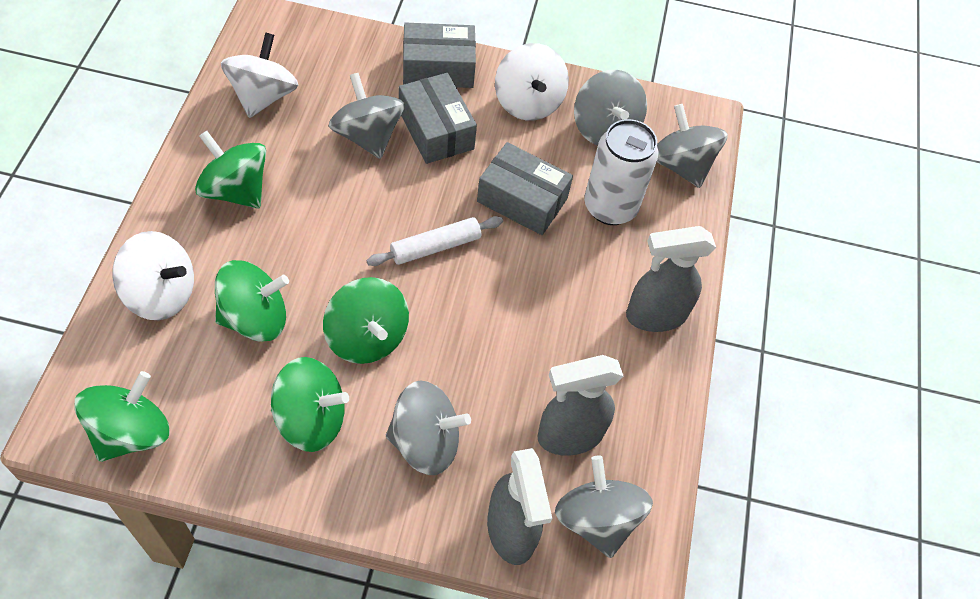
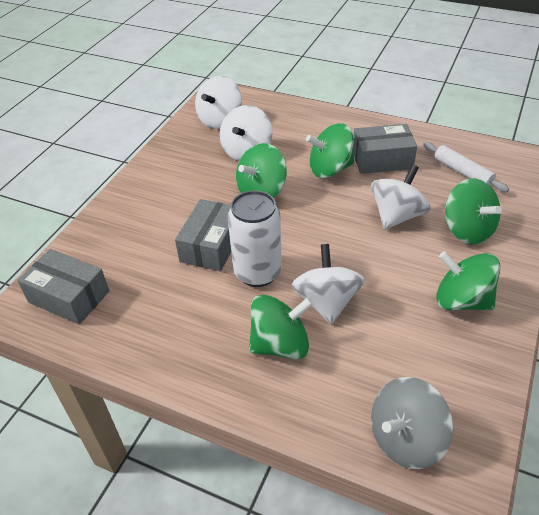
grey spinning top: [329,73,405,159] [386,380,471,475] [555,455,653,558] [574,70,647,145] [657,104,728,188] = 5 -> [371,377,453,469] = 1
grey spray bottle: [487,448,552,565] [537,355,624,456] [626,226,716,332] = 3 -> none = 0
white spinning top: [112,231,194,320] [221,32,298,118] [495,43,569,120] = 3 -> [195,76,242,129] [220,105,273,161] [292,244,365,325] [371,164,431,230] = 4

